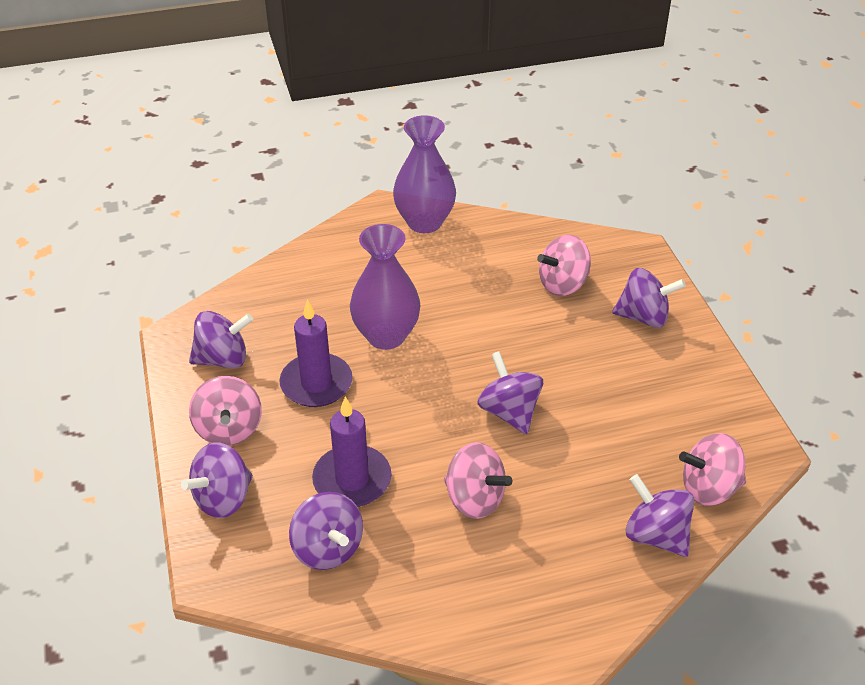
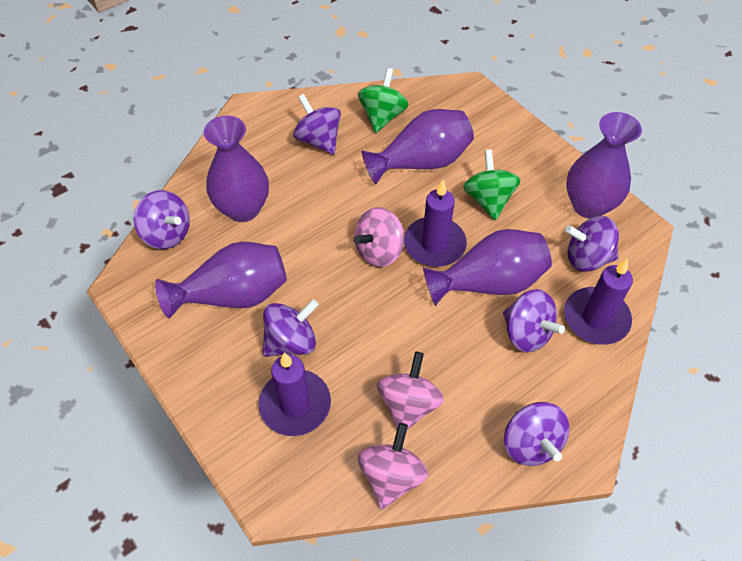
green spinning top: none = 0 -> [358,68,409,133] [463,149,520,220] = 2
pink spinning top: [189,376,262,446] [444,442,512,519] [537,235,591,296] [679,433,746,506] = 4 -> [353,207,404,267] [358,423,428,510] [377,352,444,430] = 3
purple candle: [279,300,353,407] [312,396,392,507] = 2 -> [259,353,331,436] [404,180,467,267] [564,258,633,345] = 3
purple vase: [350,224,421,350] [393,115,456,233] = 2 -> [155,242,287,319] [204,116,269,222] [362,109,474,184] [423,229,552,306] [566,112,642,218] = 5

